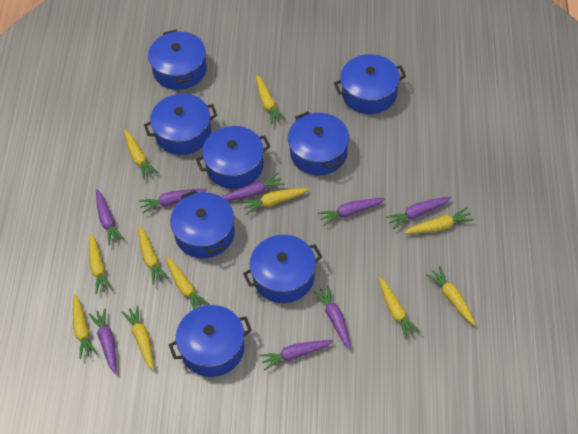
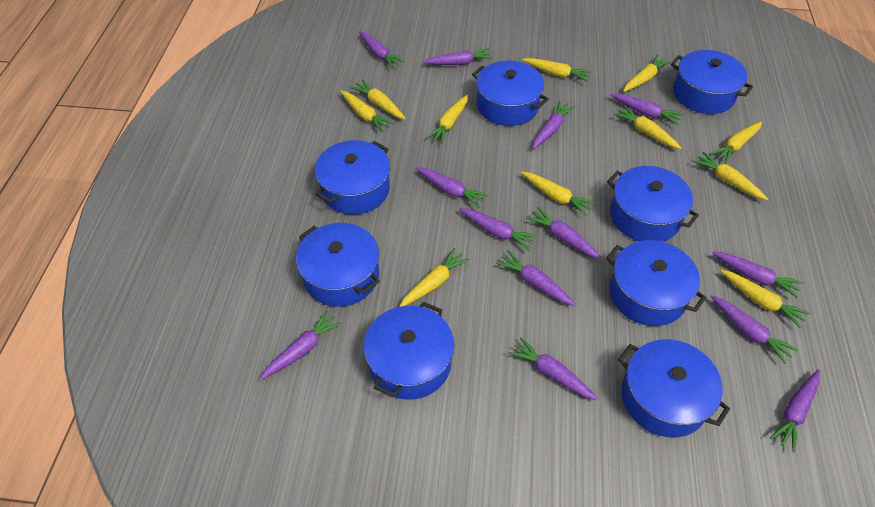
purple carrot: [89,308,116,374] [96,189,125,245] [139,189,207,213] [222,172,285,201] [259,340,333,370] [313,285,351,349] [317,198,385,226] [386,196,451,229] = 8 -> [260,311,342,380] [359,31,405,69] [416,167,488,208] [423,48,493,65] [459,208,538,251] [496,250,576,306] [508,337,598,401] [526,207,602,259] [532,101,575,149] [611,94,684,125] [711,295,798,364] [712,251,803,298] [770,369,820,452] = 13

